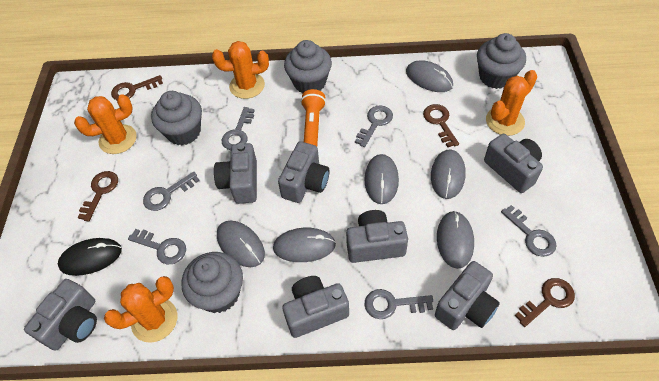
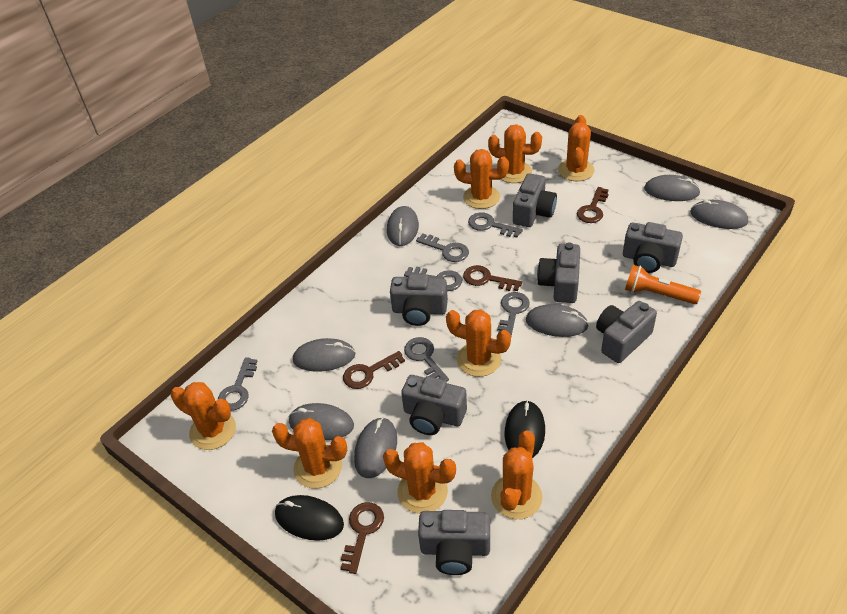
black mouse: [58,238,122,276] = 1 -> [275,495,344,541] [505,400,545,458] = 2
grey cupcake: [151,91,202,145] [181,252,243,313] [284,40,332,94] [477,33,526,89] = 4 -> none = 0
grey mouse: [217,221,265,267] [273,228,336,262] [364,154,399,204] [406,61,453,92] [431,150,466,199] [437,211,474,269] = 6 -> [289,403,354,440] [293,338,355,372] [354,417,397,478] [387,206,419,246] [526,304,589,337] [644,175,700,201] [691,200,748,229] = 7
orange cactus: [74,94,137,154] [104,276,177,343] [212,41,269,99] [486,70,537,136] = 4 -> [171,382,236,450] [272,418,347,488] [383,442,456,514] [446,310,511,377] [454,149,509,209] [488,124,542,183] [491,431,543,519] [558,115,595,181] = 8

